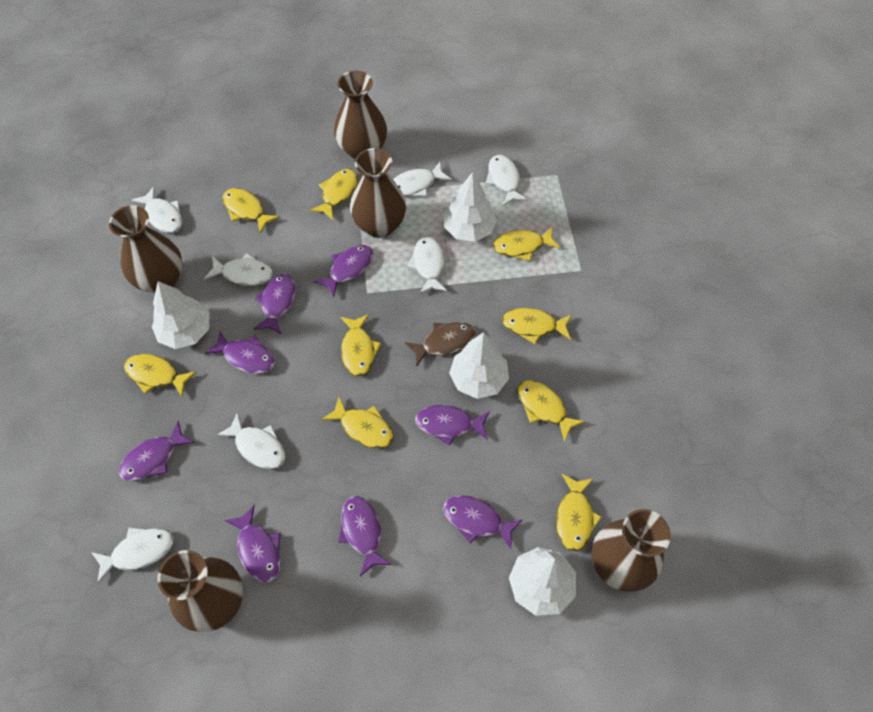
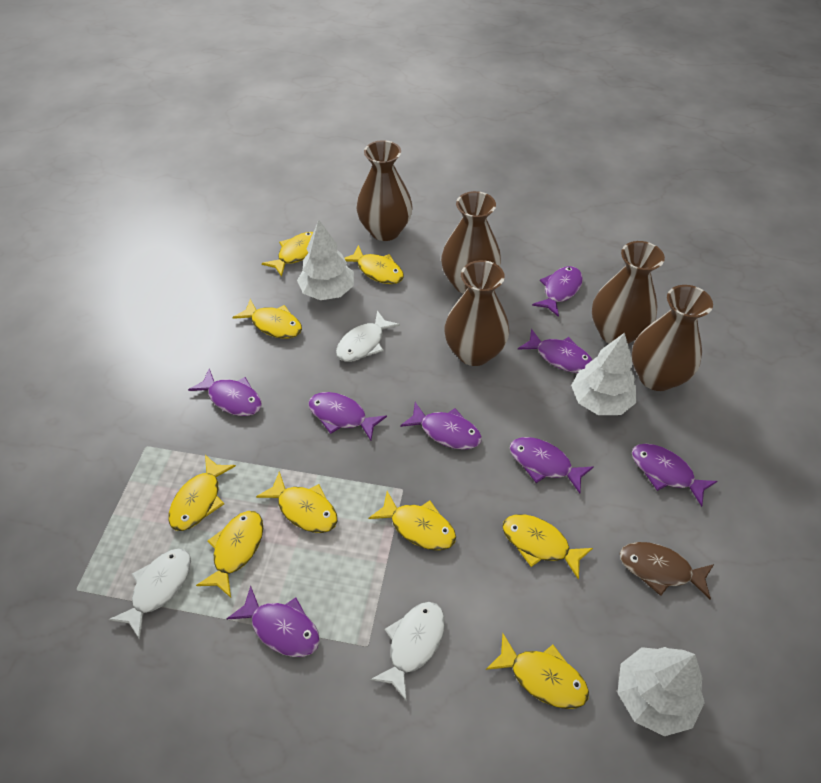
white fish: [91,528,174,584] [132,186,182,233] [204,253,273,286] [216,413,285,469] [393,162,452,196] [407,237,447,294] [486,155,528,206] = 7 -> [108,548,191,639] [336,311,400,362] [370,602,445,702] = 3
white tree: [152,281,209,349] [444,172,497,242] [449,332,509,399] [509,547,576,616] = 4 -> [297,220,354,300] [571,333,636,415] [617,647,705,736] = 3

